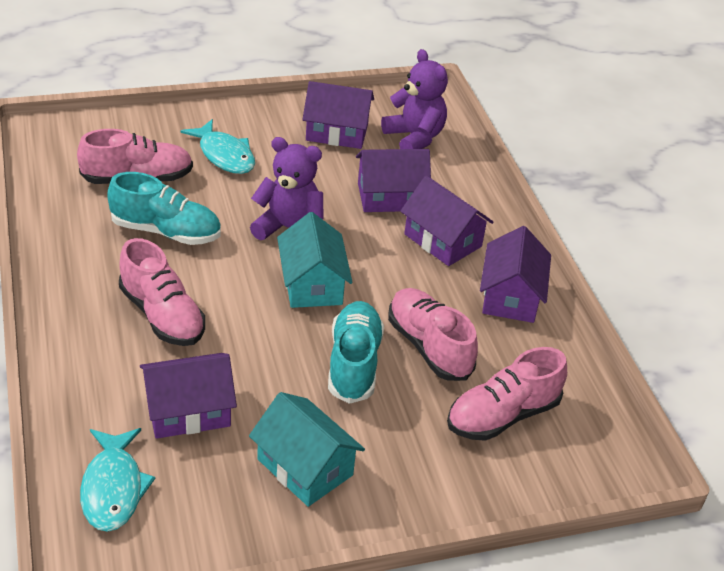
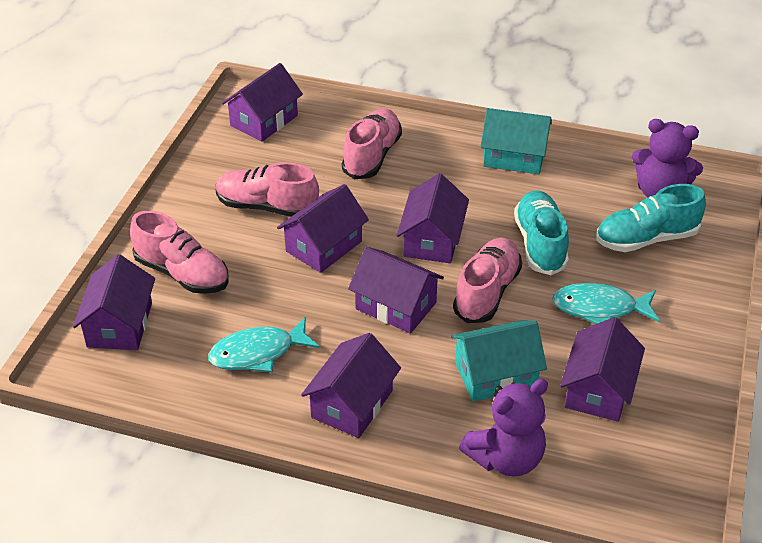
purple house: [140,353,237,439] [302,81,374,149] [356,149,431,212] [400,176,493,266] [480,226,551,323] = 5 -> [73,254,155,350] [222,63,303,142] [277,184,369,273] [301,333,401,438] [348,247,444,334] [397,173,469,263] [560,317,645,422] = 7

